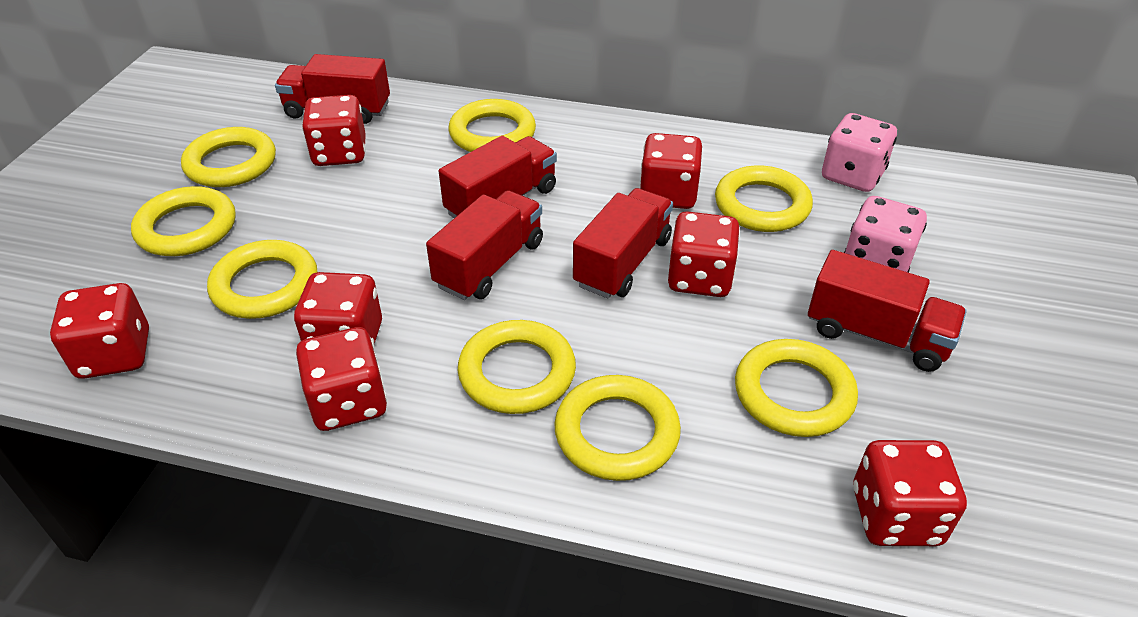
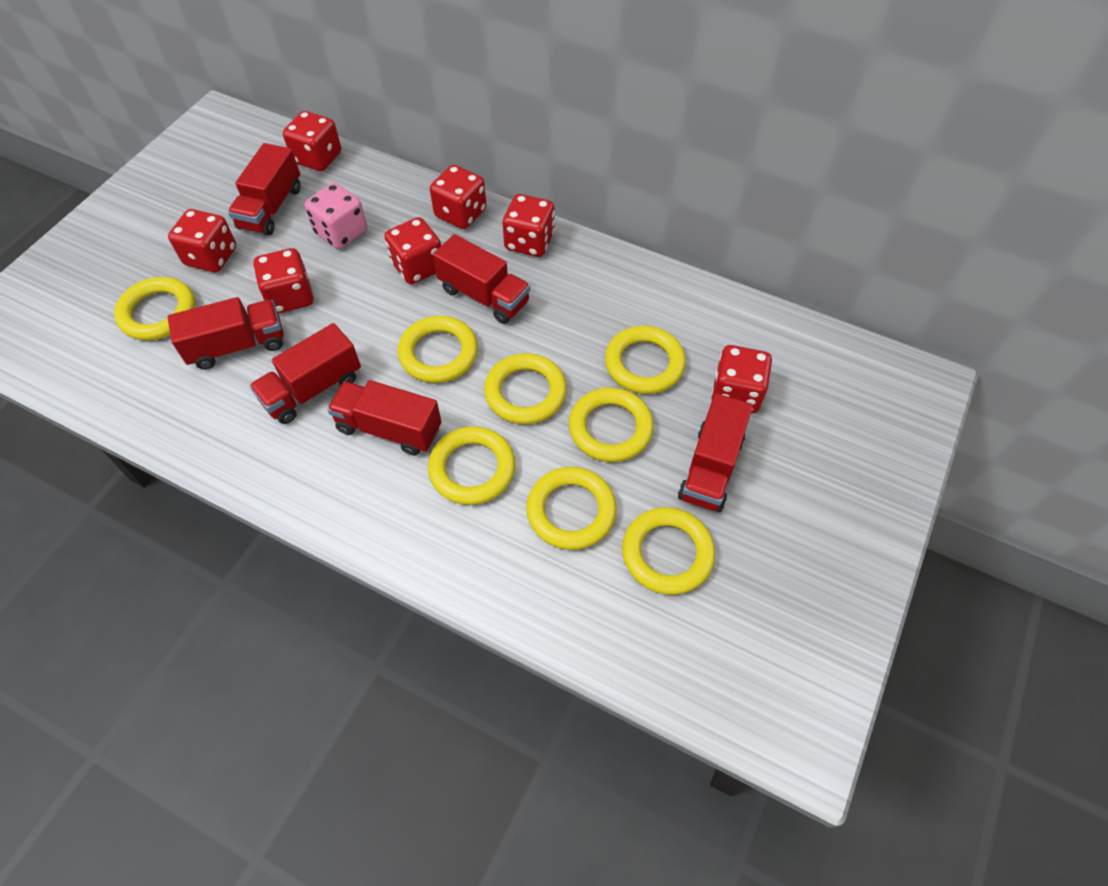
pink dice: [822,113,897,192] [844,196,927,273] = 2 -> [305,183,367,249] = 1
red truck: [275,54,390,124] [426,190,543,300] [439,136,557,218] [573,188,673,298] [808,250,967,372] = 5 -> [168,297,284,370] [228,143,301,236] [249,323,361,424] [327,380,441,456] [433,234,530,324] [678,393,753,512] = 6

